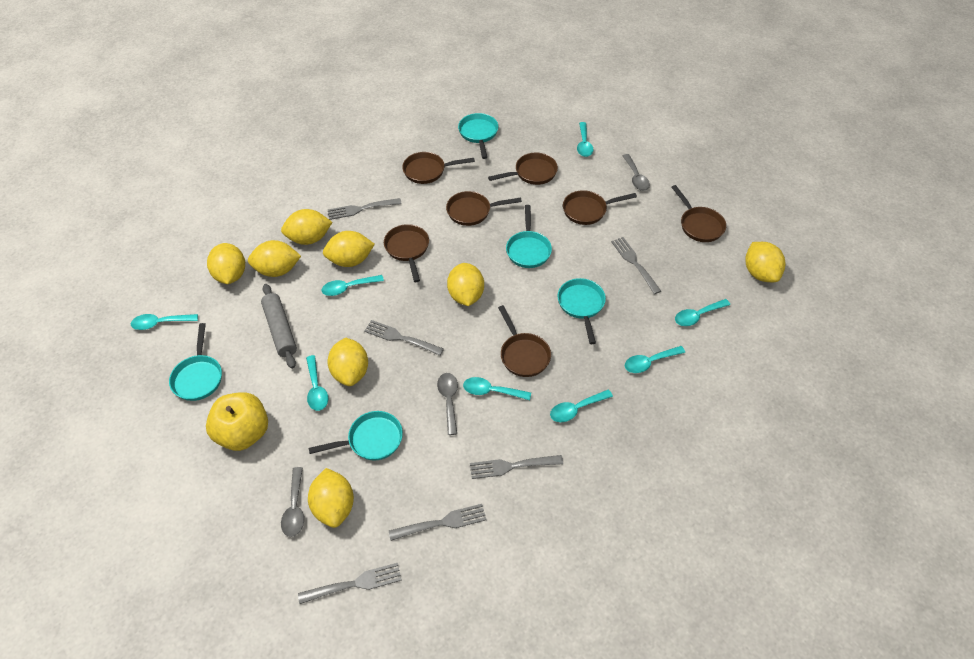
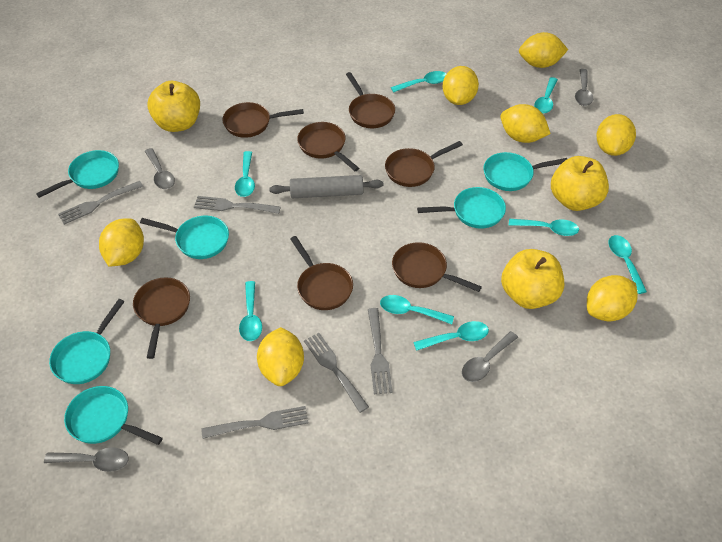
grey fork: [298,563,402,604] [328,198,402,220] [364,320,444,356] [389,504,487,541] [470,455,563,479] [611,237,661,294] = 6 -> [58,181,143,225] [194,196,281,214] [201,406,308,439] [304,333,369,413] [368,308,392,394] = 5
grey spoon: [281,467,304,537] [437,373,458,435] [623,154,650,191] = 3 -> [44,447,129,472] [145,148,175,189] [462,331,518,382] [575,69,594,106] = 4
turquoise pan: [169,323,222,401] [309,411,403,461] [458,113,498,159] [506,205,552,268] [558,278,606,344] = 5 -> [36,150,119,198] [49,299,125,384] [64,386,163,445] [140,216,229,259] [417,187,506,229] [484,152,567,191] = 6
yellow apple: [206,392,268,451] = 1 -> [147,81,200,132] [501,249,564,309] [551,156,609,211] = 3
yellow lemon: [207,243,245,284] [248,240,301,277] [281,209,332,245] [308,468,354,528] [323,231,375,267] [327,337,368,386] [447,263,484,306] [746,242,785,282] = 8 -> [99,218,144,266] [257,327,304,386] [443,66,479,105] [500,104,551,143] [519,32,568,68] [587,275,638,321] [596,114,636,156] = 7

